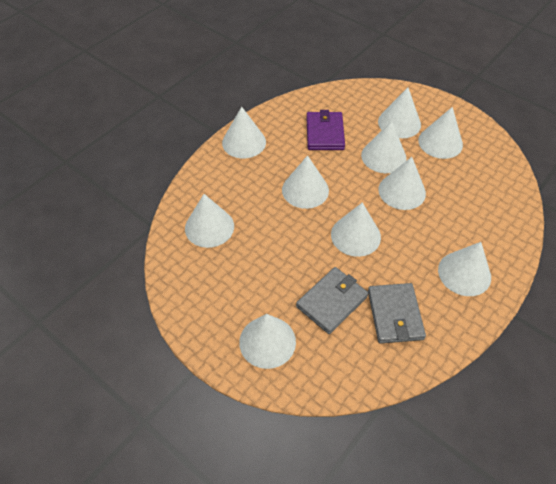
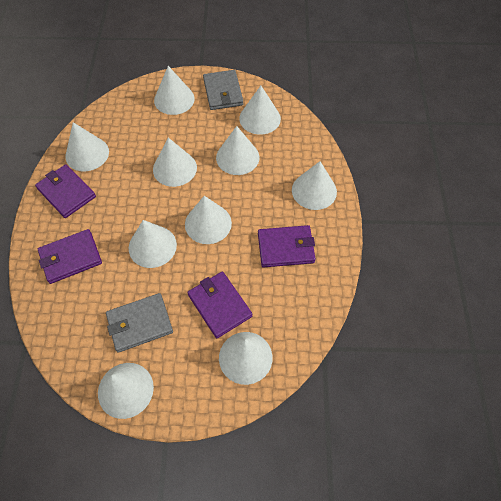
purple wallet: [306,110,345,150] = 1 -> [35,164,96,218] [38,229,102,284] [187,271,252,338] [258,225,316,268] = 4

